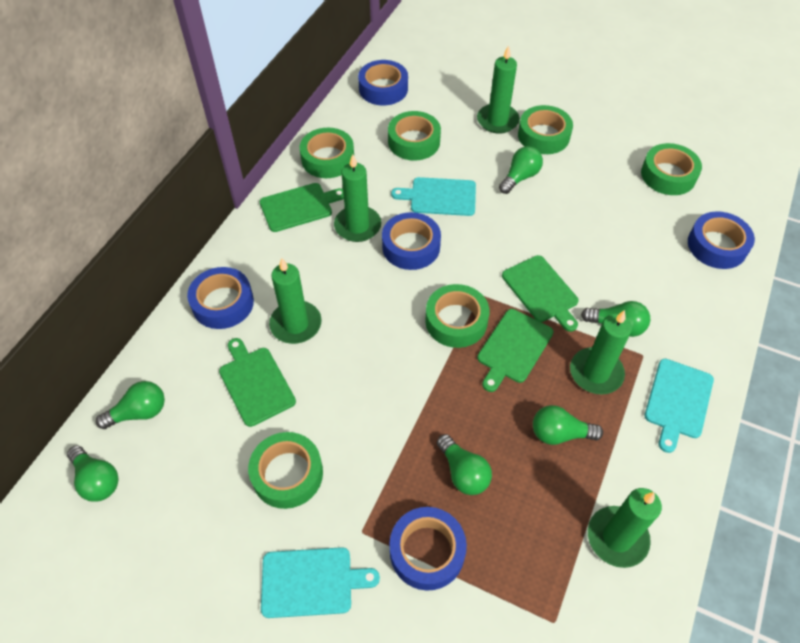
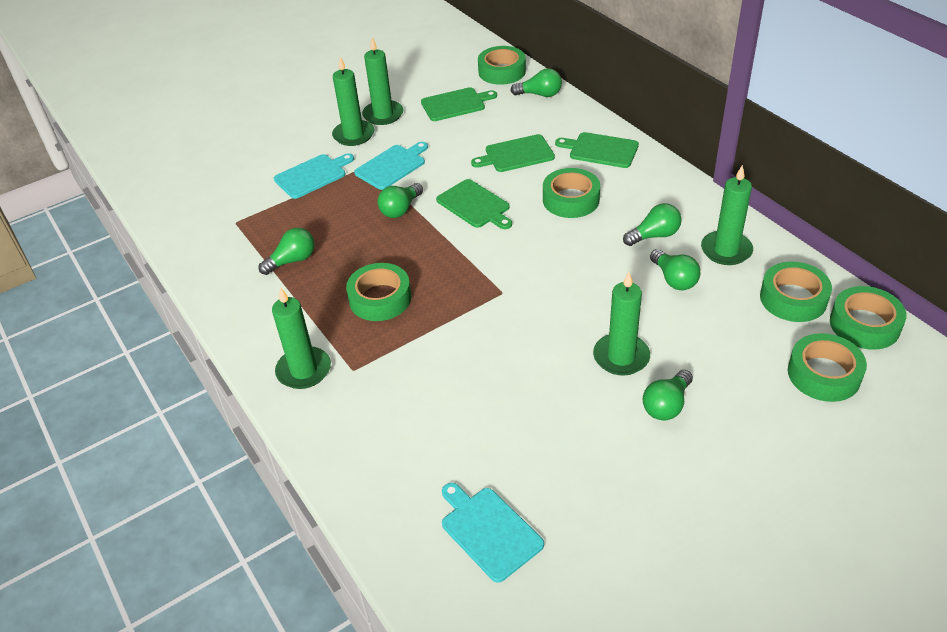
blue tape: [187,267,254,329] [358,60,408,105] [382,212,441,270] [389,507,467,591] [688,211,755,269] = 5 -> none = 0

